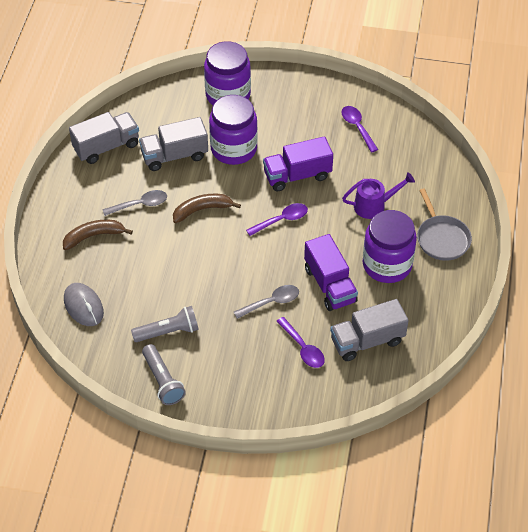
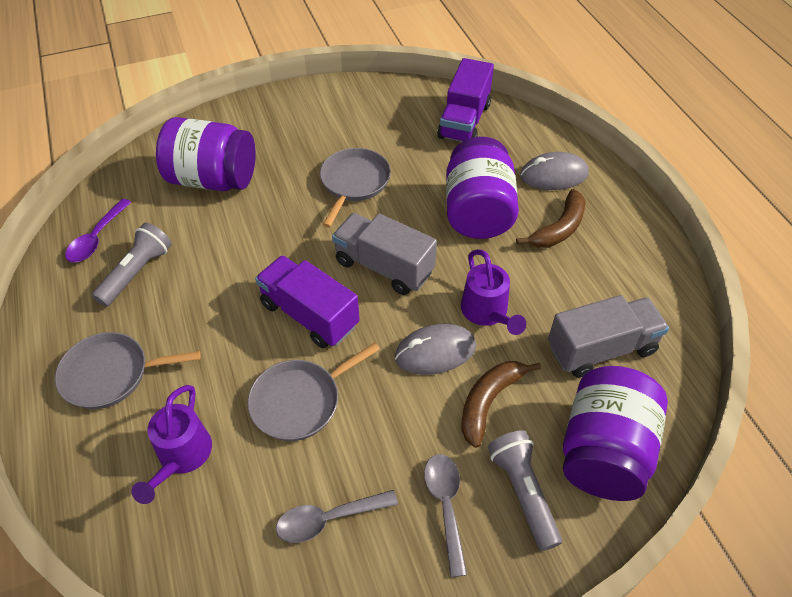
grey mouse: [64,283,104,326] = 1 -> [395,324,476,375] [520,152,589,190] = 2
grey pan: [417,188,472,261] = 1 -> [55,332,201,409] [248,343,380,441] [320,148,391,228] = 3
grey truck: [69,112,139,164] [139,117,208,171] [330,299,409,361] = 3 -> [332,213,437,295] [548,295,669,377] = 2
purple spoon: [246,203,308,236] [276,317,325,368] [341,106,378,153] = 3 -> [65,199,131,263] = 1
purple watering can: [342,172,415,219] = 1 -> [131,385,212,504] [461,249,526,335] = 2

